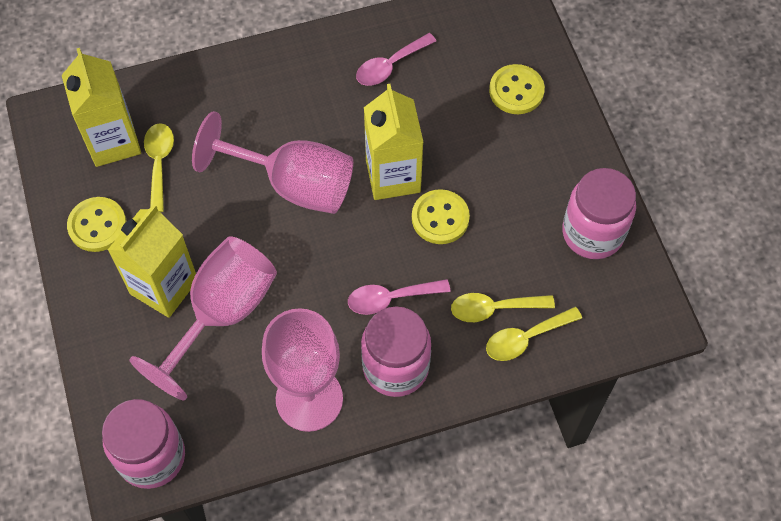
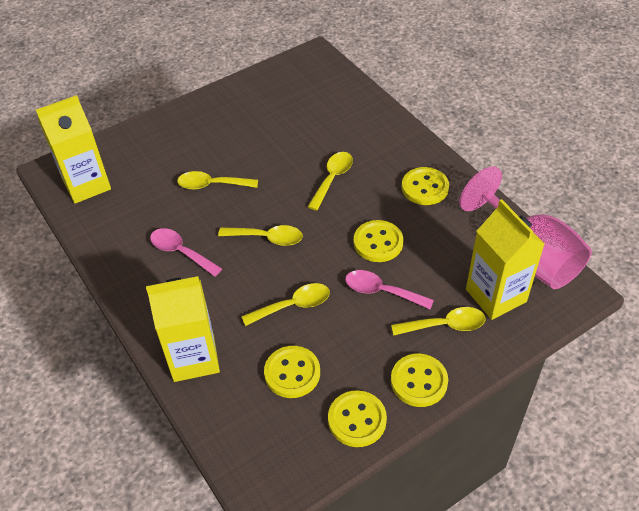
pink goblet: [129,236,277,401] [192,111,353,214] [262,308,343,432] = 3 -> [459,166,592,289] = 1
pink jar: [102,399,185,489] [361,307,431,397] [562,168,636,259] = 3 -> none = 0
yellow button: [67,197,127,252] [412,189,470,244] [489,64,545,114] = 3 -> [264,346,320,398] [328,390,387,447] [354,220,403,262] [391,354,448,407] [402,167,449,205] = 5
yellow spoon: [144,123,174,212] [451,293,555,322] [486,307,582,361] = 3 -> [177,171,258,190] [218,225,303,246] [241,283,330,326] [308,152,353,211] [391,307,485,336] = 5

